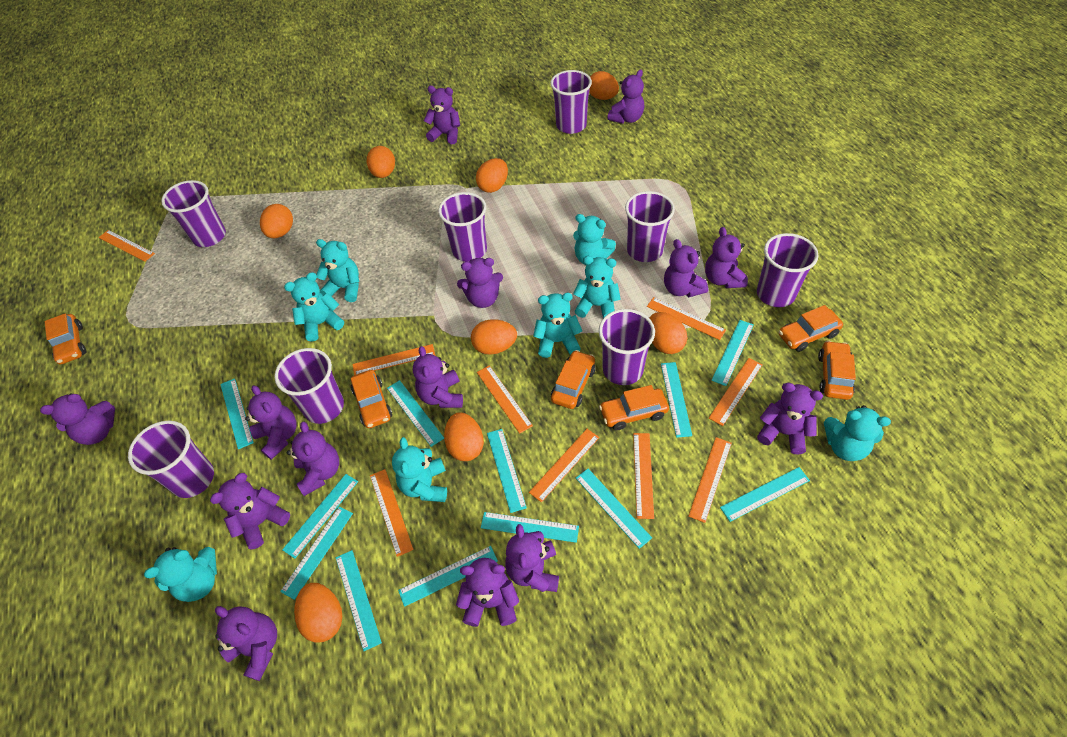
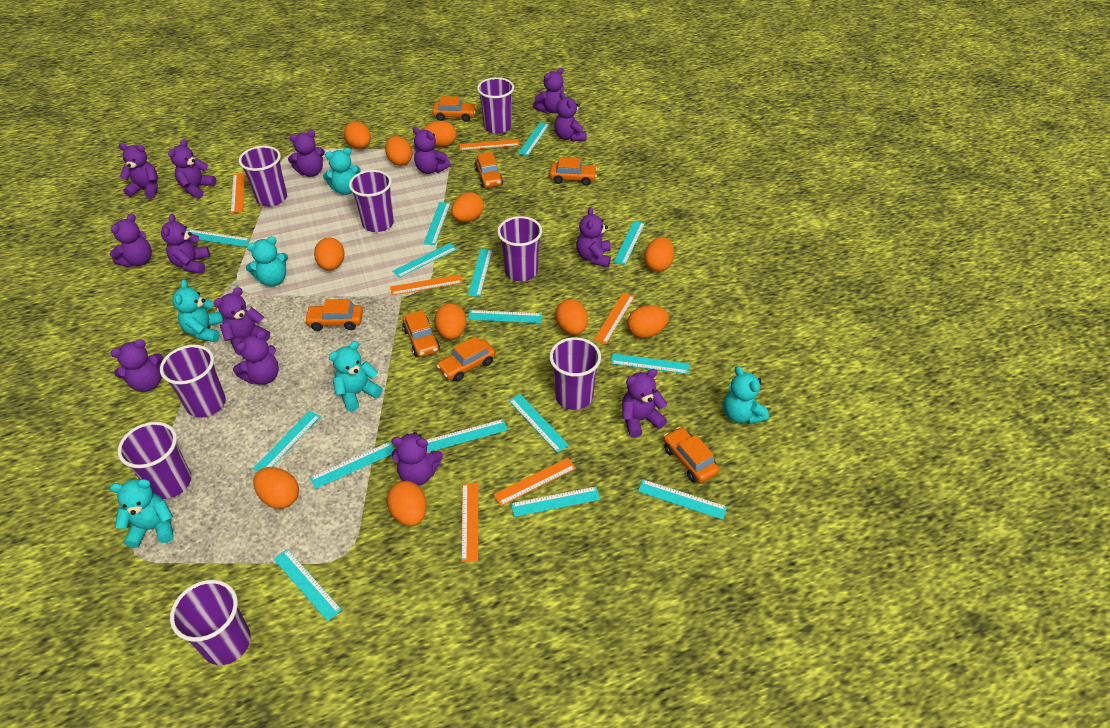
orange car: [45,314,86,365] [351,370,392,428] [551,350,596,409] [599,385,669,430] [779,305,843,352] [818,340,856,400] = 6 -> [304,299,363,331] [402,310,440,357] [432,96,477,122] [436,336,495,382] [474,152,503,188] [549,157,597,185] [664,427,719,483] = 7
orange egg: [260,204,293,238] [294,583,342,642] [367,146,395,178] [444,412,484,461] [471,319,517,355] [476,158,508,193] [589,71,619,100] [649,312,687,354] = 8 -> [253,467,299,509] [314,237,345,271] [344,121,371,149] [385,136,413,166] [387,481,427,526] [423,121,456,147] [435,303,466,340] [451,192,484,222] [555,299,588,335] [627,305,669,338] [644,237,674,272] = 11
orange ruler: [98,230,155,262] [353,344,435,375] [370,469,413,557] [477,365,533,434] [529,429,600,502] [633,433,654,519] [647,297,726,340] [688,437,732,523] [709,358,763,426] = 9 -> [231,173,245,213] [390,274,462,295] [459,139,520,151] [461,483,478,562] [493,458,576,506] [594,293,635,344] = 6
turquoise ruler: [220,378,254,449] [280,506,353,600] [282,474,358,559] [336,550,382,651] [387,380,444,447] [398,546,498,607] [481,512,579,543] [487,429,527,513] [576,469,652,549] [661,362,692,438] [712,320,754,386] [720,467,810,522] = 12 -> [188,229,250,247] [253,411,321,471] [274,549,342,621] [310,442,394,489] [392,243,457,278] [423,202,451,245] [427,419,508,452] [468,249,492,297] [468,310,542,323] [509,394,569,453] [511,486,600,517] [518,122,550,156] [611,353,689,374] [614,221,645,265] [638,479,727,520] = 15
turquoise teddy bear: [144,547,217,602] [284,272,344,342] [316,239,359,302] [392,437,447,502] [533,293,582,358] [573,214,616,265] [573,256,621,318] [824,405,891,461] = 8 -> [110,479,174,548] [172,279,224,342] [246,236,288,286] [323,148,361,195] [329,341,383,411] [723,366,769,424] = 6

